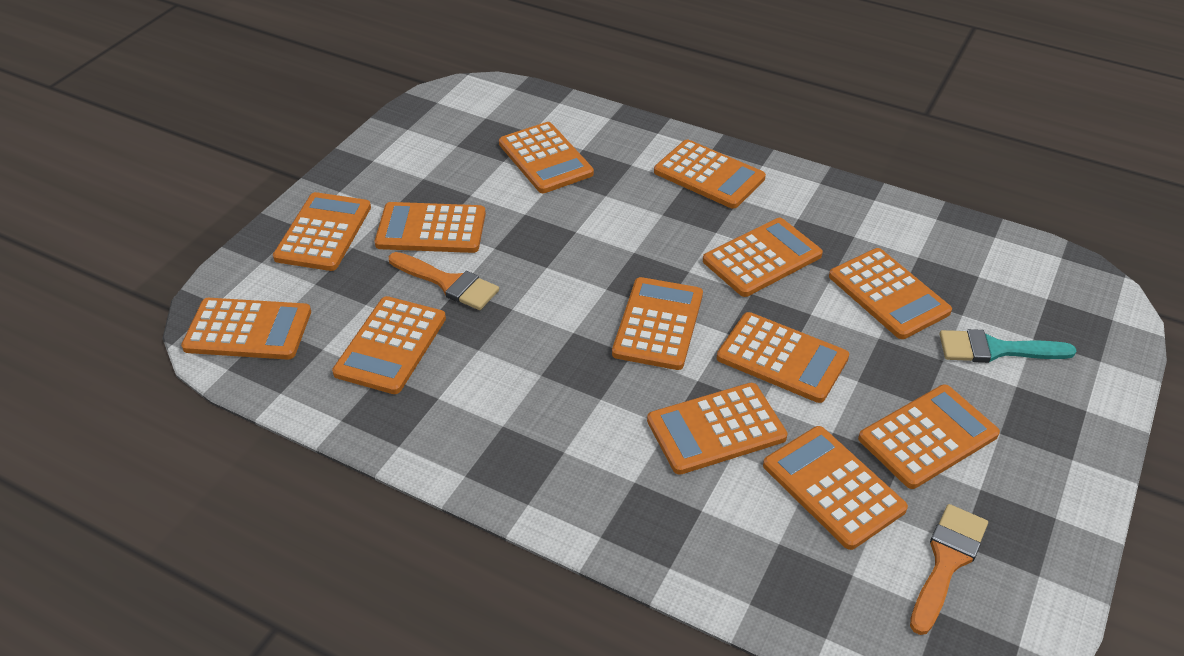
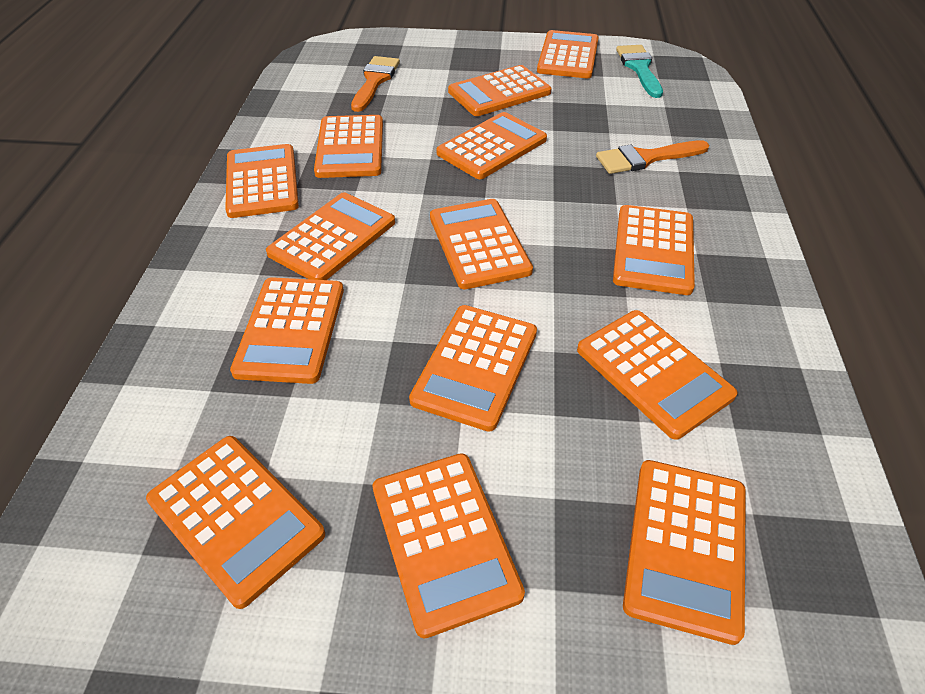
orange calculator: [181,298,311,360] [273,192,371,271] [332,296,446,394] [375,202,486,253] [499,122,594,193] [612,277,703,370] [647,383,788,475] [654,139,766,209] [703,218,823,297] [717,312,849,403] [763,426,908,550] [829,248,952,339] [858,384,1000,489] = 13 -> [146,436,325,609] [225,144,299,218] [230,277,344,384] [266,192,395,280] [314,115,383,178] [372,453,525,638] [409,305,537,432] [430,199,533,289] [436,112,547,179] [448,65,551,116] [537,30,599,78] [577,310,738,440] [613,205,695,295] [623,460,746,645] = 14

